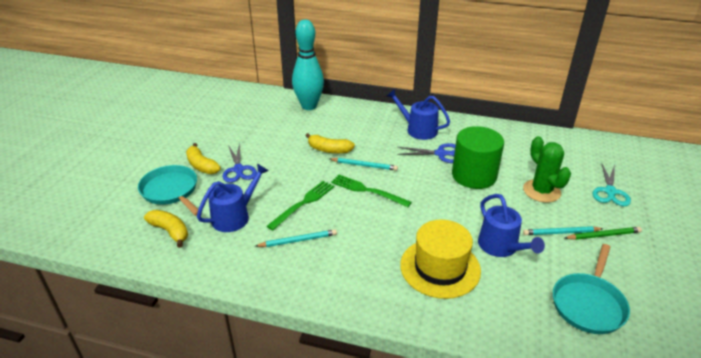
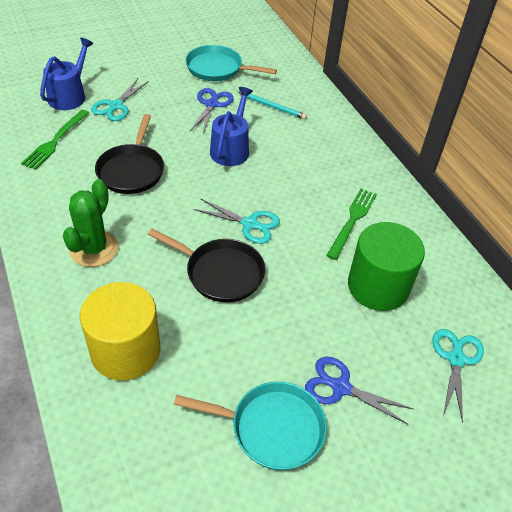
black pan: none = 0 -> [95,114,164,194] [148,229,265,302] = 2
blue watering can: [197,164,269,232] [387,89,450,140] [478,194,545,257] = 3 -> [40,38,94,110] [210,87,253,166] = 2
green pencil: [565,227,642,240] = 1 -> none = 0
turquoise bowling pin: [292,19,324,110] = 1 -> none = 0
turquoise pencil: [255,229,337,247] [330,158,398,171] [523,226,603,235] = 3 -> [238,92,307,120] = 1
turquoise scissors: [592,164,631,206] = 1 -> [91,78,149,121] [193,198,280,244] [432,329,484,423] = 3
yellow banana: [144,210,188,248] [186,143,221,174] [306,133,355,154] = 3 -> none = 0
yellow cylinder: none = 0 -> [80,282,161,381] = 1
yellow hat: [400,220,481,299] = 1 -> none = 0

